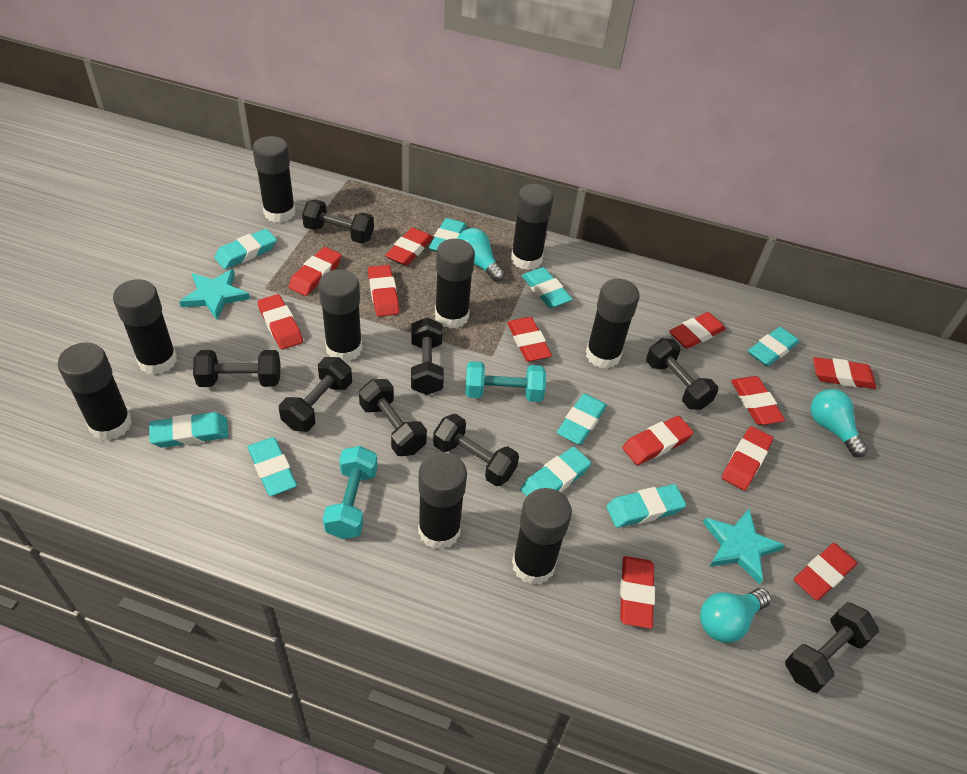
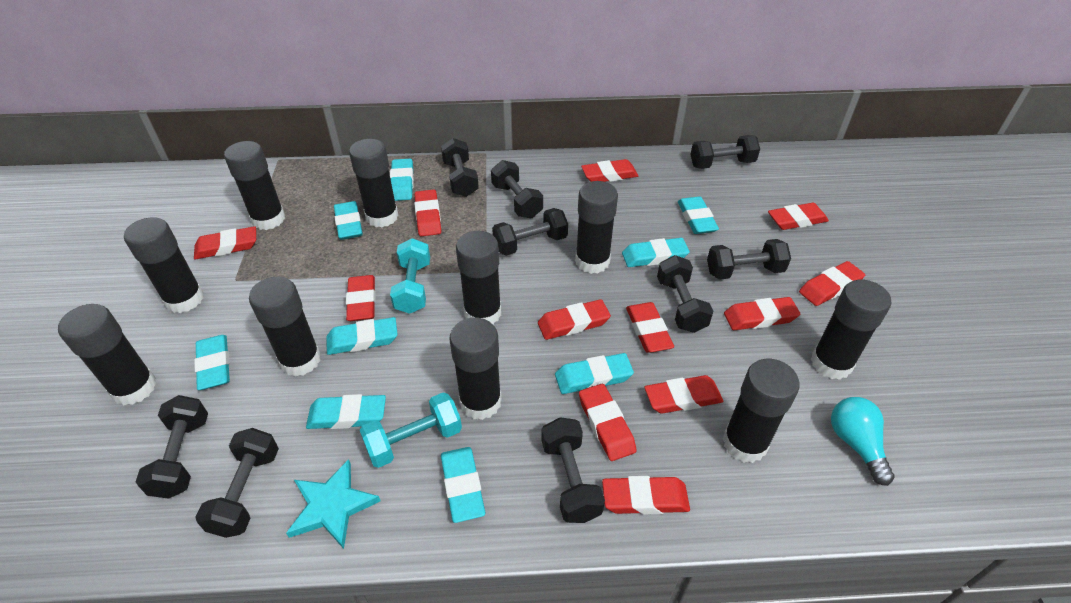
black dumbbell: [193,350,280,387] [279,357,352,432] [302,199,374,244] [359,379,427,456] [411,317,444,395] [433,414,519,486] [646,338,718,410] [785,602,879,693] = 8 -> [136,395,208,499] [195,428,279,538] [441,138,479,197] [491,160,543,218] [492,208,568,256] [541,417,605,523] [657,255,713,333] [690,135,760,169] [707,239,791,280] = 9
black glue stick: [58,342,132,441] [113,279,177,375] [252,136,296,223] [318,269,362,362] [418,452,467,550] [435,239,475,329] [511,184,553,270] [512,488,572,585] [586,279,639,369] = 9 -> [58,304,157,405] [124,217,204,313] [224,141,285,230] [249,276,321,377] [349,139,399,227] [449,318,502,420] [456,231,501,325] [575,181,618,274] [723,359,800,463] [811,280,891,380] = 10
turquoise light bulb: [457,228,505,282] [700,588,771,643] [810,389,868,457] = 3 -> [831,397,895,486] = 1
turquoise star: [179,269,250,320] [703,509,785,584] = 2 -> [286,459,381,549] = 1

